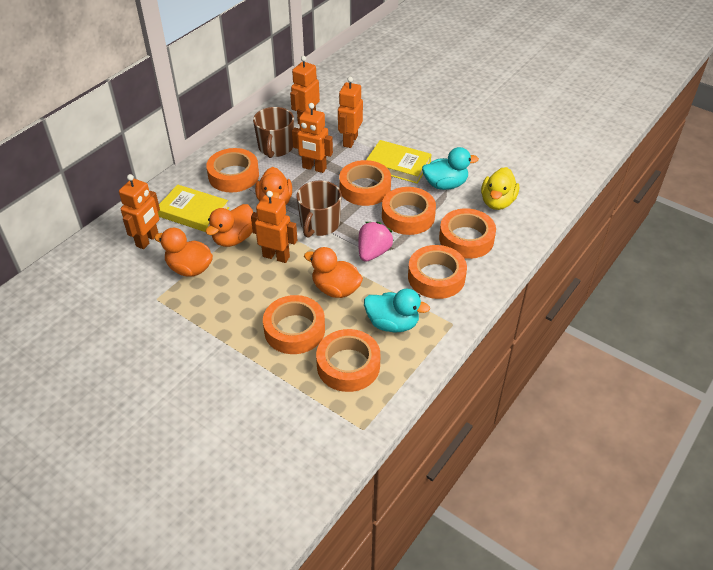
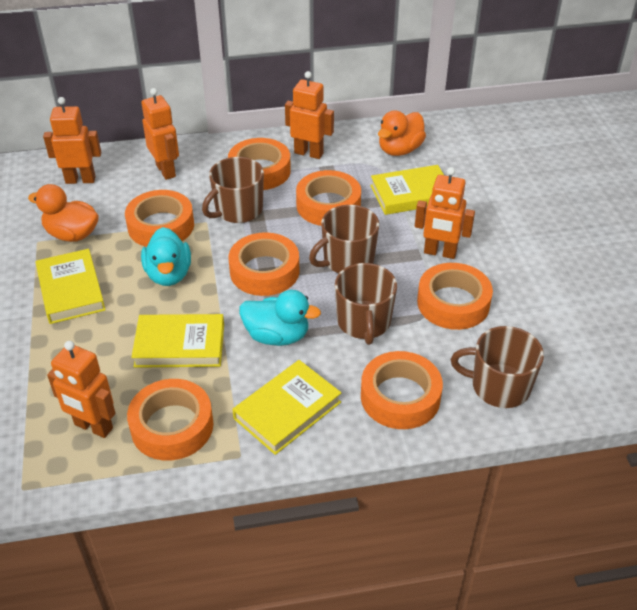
brown mug: [253,107,294,158] [296,181,342,238] = 2 -> [202,157,264,223] [309,205,379,273] [335,263,397,345] [451,326,544,408] = 4
orange duck: [154,228,213,276] [206,204,253,247] [255,167,292,205] [304,247,363,298] = 4 -> [28,184,99,242] [378,110,426,156] = 2
pink strawberry: [358,222,393,262] = 1 -> none = 0
yellow book: [158,184,229,232] [366,140,432,184] = 2 -> [36,249,106,324] [131,314,224,368] [232,360,341,455] [370,165,444,215] = 4
yellow duck: [481,167,519,210] = 1 -> none = 0

